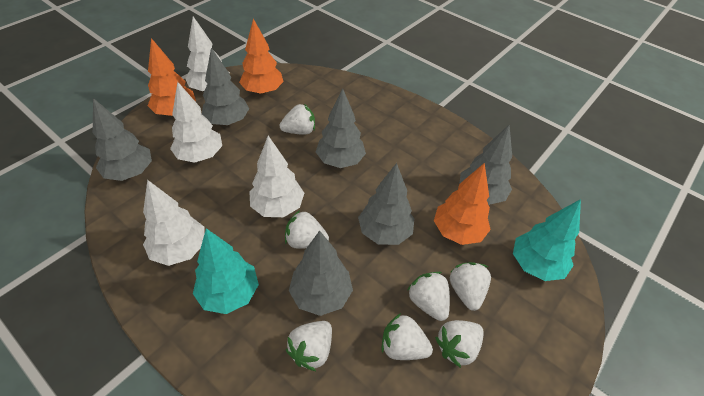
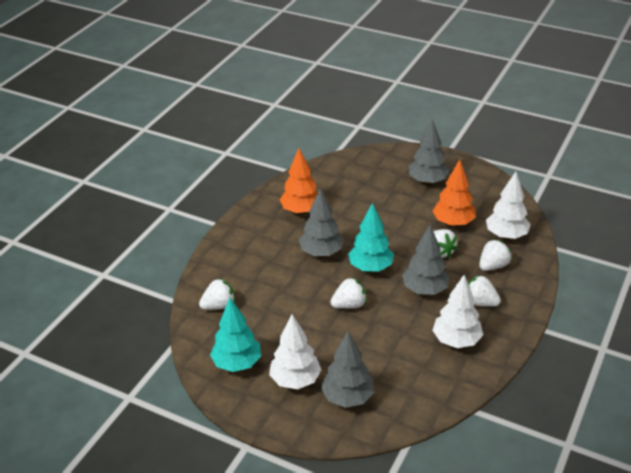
grey tree: [93,98,152,181] [202,48,249,125] [289,231,353,316] [316,89,366,168] [358,163,414,245] [460,125,512,205] = 6 -> [299,189,343,257] [321,331,374,408] [402,225,449,295] [409,119,449,185] = 4
orange tree: [148,38,196,116] [239,19,284,95] [434,163,491,245] = 3 -> [280,148,318,214] [433,159,476,227] = 2
white strawberry: [279,104,315,135] [285,210,329,249] [286,321,332,371] [382,313,433,360] [407,272,450,321] [435,320,484,368] [450,262,491,311] = 7 -> [199,278,235,310] [330,277,367,309] [433,229,458,258] [468,275,501,307] [479,239,512,271] = 5
white tree: [143,180,205,266] [170,82,222,163] [185,16,230,91] [250,136,304,217] = 4 -> [269,314,321,389] [432,275,483,348] [486,172,531,239] = 3

